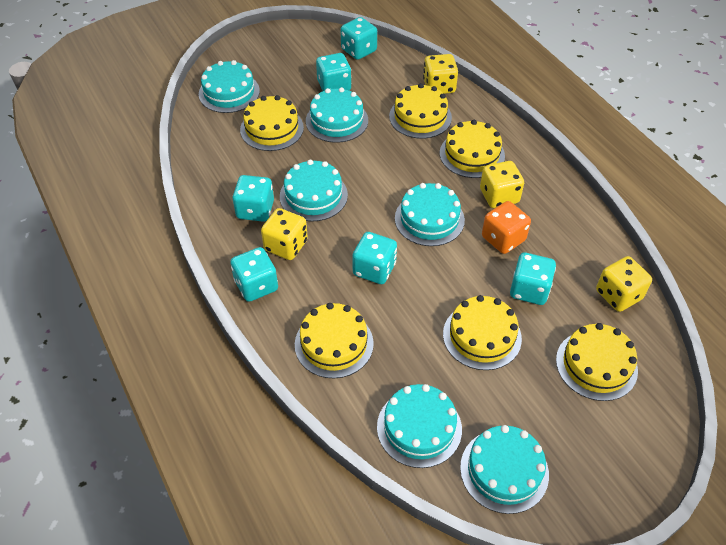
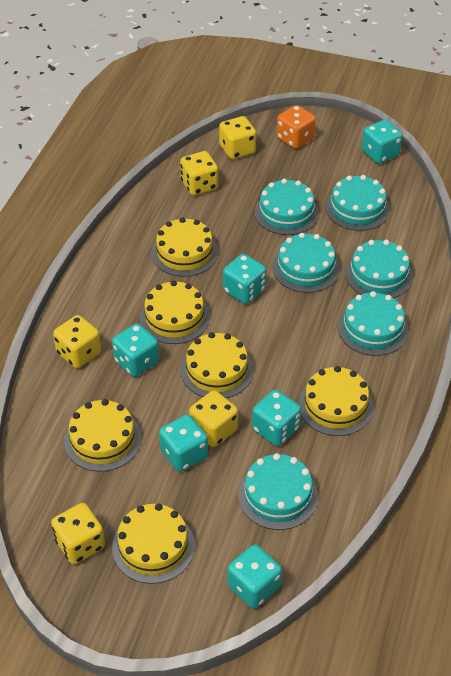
yellow dice: [261,208,308,260] [423,54,458,94] [480,161,524,208] [596,256,652,312] = 4 -> [51,503,105,564] [53,315,101,368] [180,151,218,195] [189,390,238,447] [219,116,256,159] = 5

